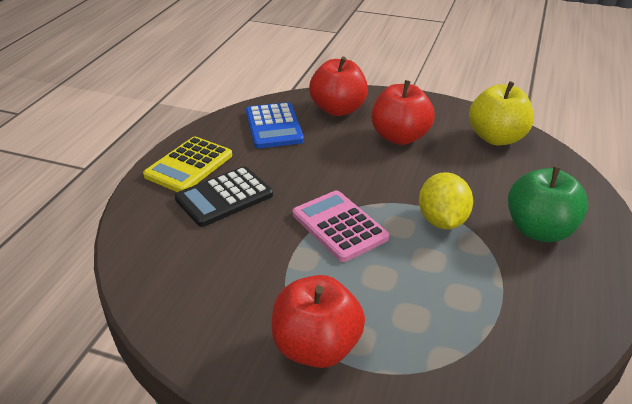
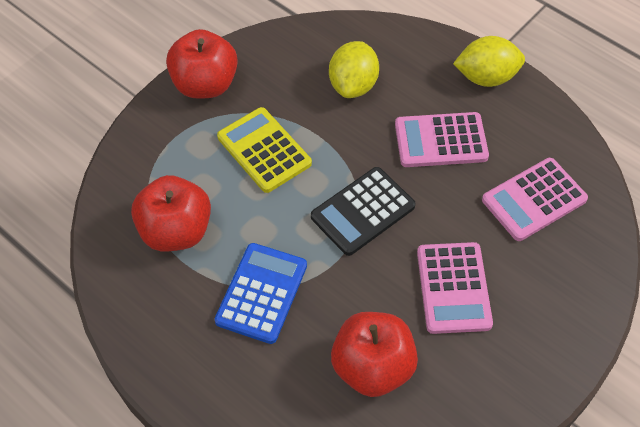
green apple: [508,166,588,242] = 1 -> none = 0
pink calculator: [293,190,389,262] = 1 -> [395,112,489,167] [417,242,493,334] [482,158,588,241] = 3
yellow apple: [469,81,534,145] = 1 -> none = 0
yellow lemon: [419,172,473,229] = 1 -> [329,41,379,98] [453,36,525,87] = 2

